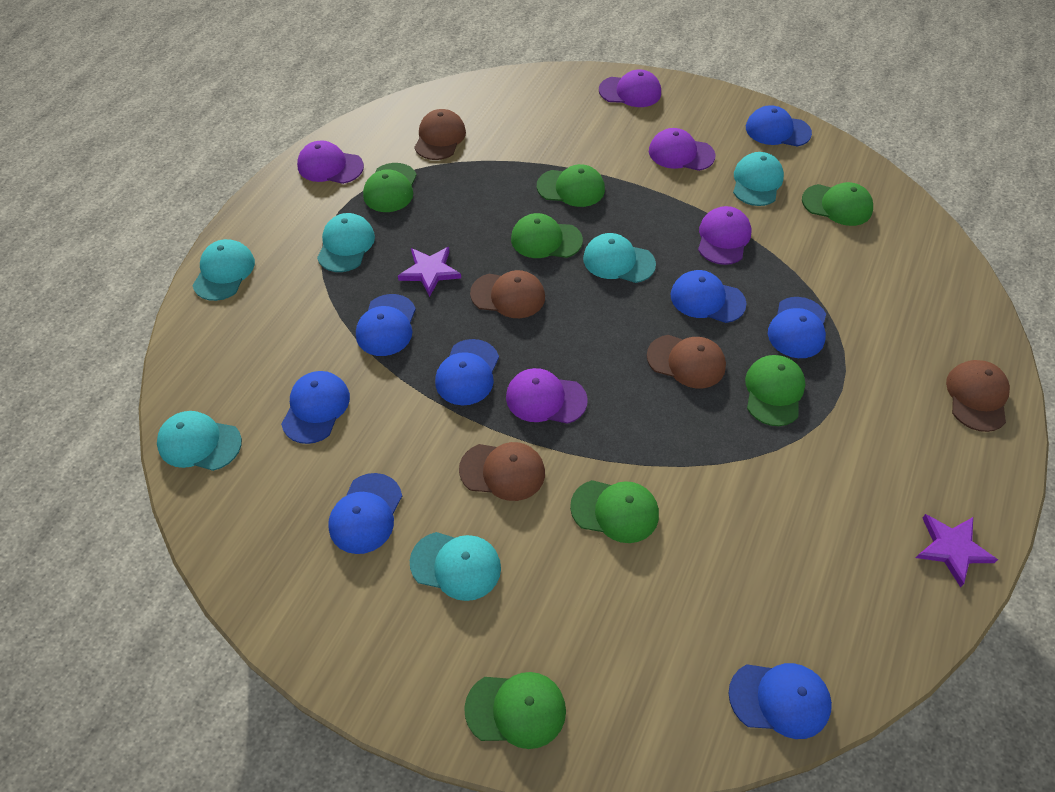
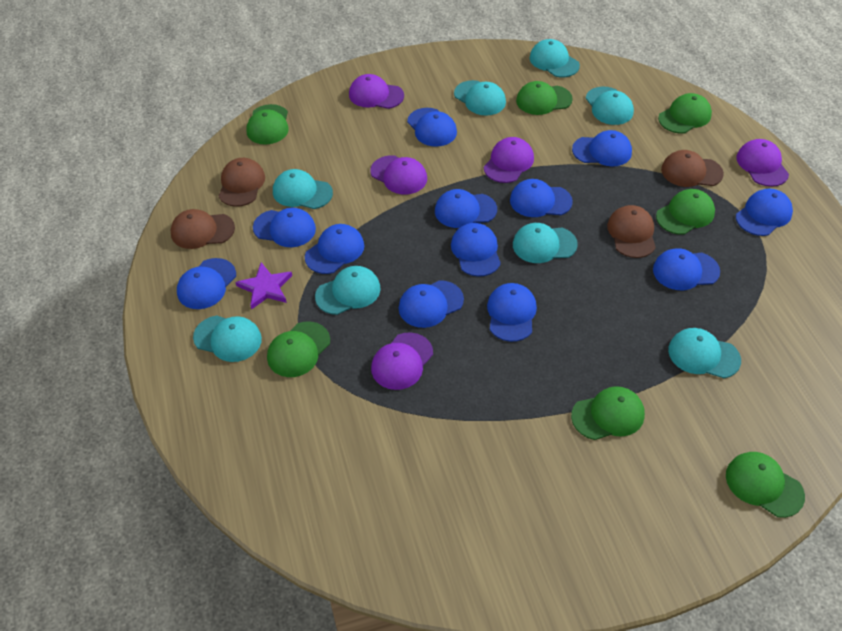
blue cap: [281,371,350,444] [328,473,402,554] [356,294,416,356] [435,339,499,405] [670,270,747,323] [728,663,832,739] [746,105,812,147] [768,297,826,358] = 8 -> [177,258,236,309] [253,208,316,247] [305,224,364,274] [399,280,464,328] [407,108,457,147] [435,189,497,228] [451,223,501,277] [487,283,537,342] [510,179,573,217] [572,130,632,166] [653,248,720,290] [736,188,793,236] = 12
brown cap: [414,109,466,160] [459,442,545,501] [470,270,545,318] [647,335,726,388] [946,360,1010,432] = 5 -> [170,209,235,249] [219,158,265,207] [607,205,656,258] [661,150,724,187] = 4
purple star: [398,247,461,297] [916,514,998,587] = 2 -> [236,262,292,310] = 1
turquoise cap: [157,411,242,471] [192,239,255,301] [317,213,375,272] [410,532,501,601] [583,233,656,283] [733,152,784,206] = 6 -> [193,315,262,362] [273,169,333,209] [315,266,381,315] [454,80,506,116] [513,223,578,263] [530,39,580,78] [585,87,634,125] [668,328,741,378] = 8

